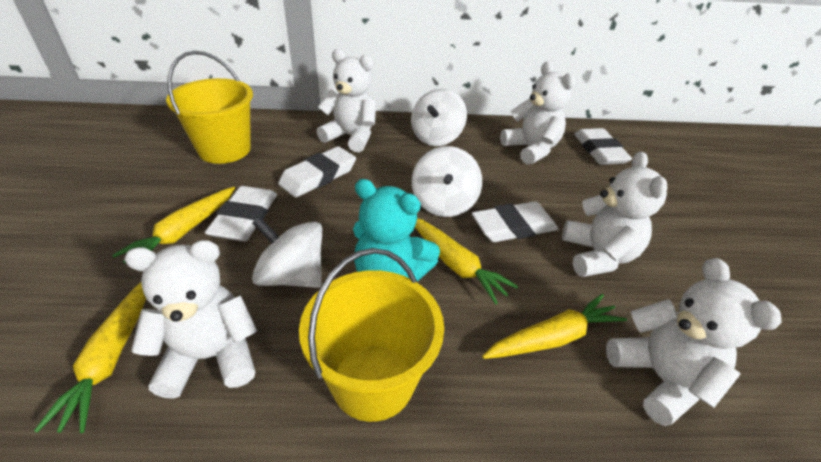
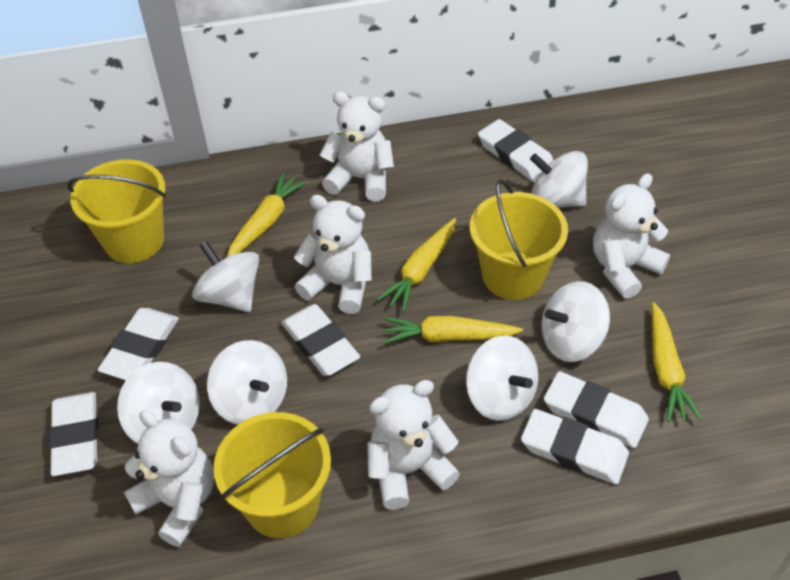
turquoise teddy bear: [353,179,440,282] = 1 -> none = 0
white eraser: [205,186,277,241] [278,146,356,198] [472,201,558,242] [574,128,632,165] = 4 -> [49,392,98,476] [98,308,179,380] [281,304,360,376] [478,119,553,183] [521,409,629,484] [544,371,649,448] = 6
white spinning top: [252,216,322,288] [411,89,467,146] [412,146,482,217] = 3 -> [117,362,200,444] [192,240,259,312] [207,340,287,425] [466,336,538,421] [530,151,588,208] [541,281,610,362] = 6
yellow bucket: [166,51,253,164] [299,248,444,422] = 2 -> [68,159,166,263] [214,412,331,538] [470,179,568,300] = 3

